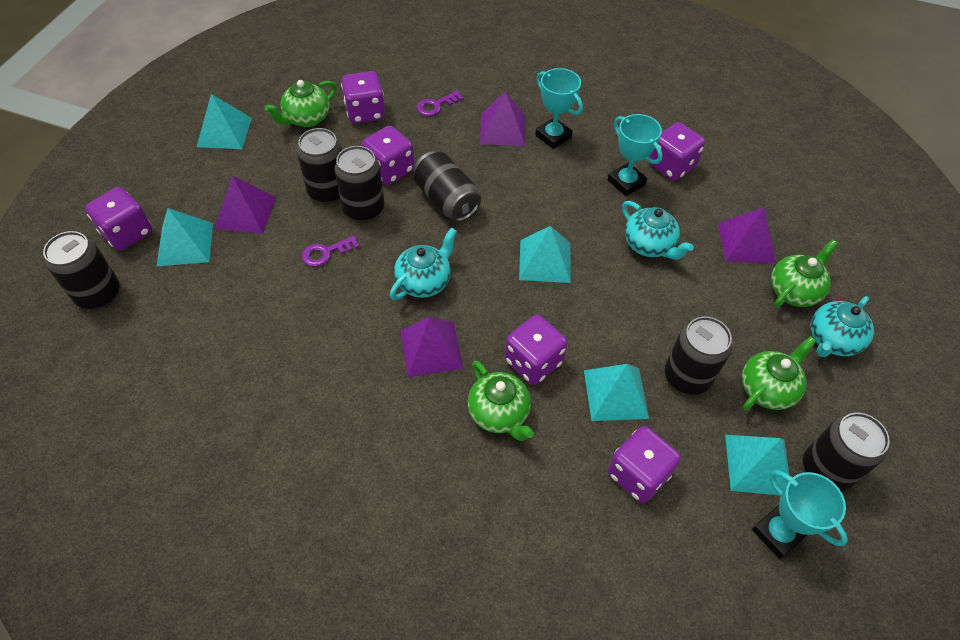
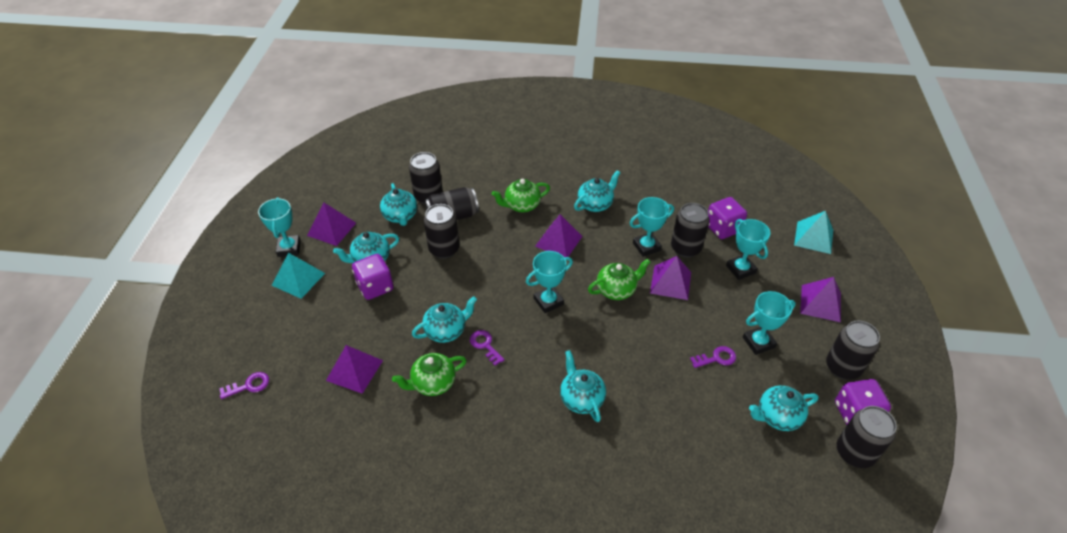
green teapot: [265,80,337,127] [468,361,534,441] [742,336,816,410] [771,239,838,307] = 4 -> [392,353,467,396] [492,179,550,212] [588,259,651,300] = 3
purple dice: [85,187,152,251] [341,71,385,124] [362,126,414,185] [505,315,568,385] [608,426,681,503] [649,122,705,181] = 6 -> [352,254,394,300] [708,197,747,239] [835,379,891,425] = 3
purple key: [302,236,359,267] [416,91,464,116] = 2 -> [219,372,269,399] [470,330,505,366] [690,346,736,368] = 3
purple pyramid: [214,176,276,234] [400,317,463,377] [480,91,525,146] [718,207,776,263] = 4 -> [307,203,356,246] [326,345,383,394] [535,215,583,257] [650,256,691,300] [800,277,841,322] = 5
turquoise pyramid: [157,208,213,266] [197,94,252,149] [519,226,571,283] [584,364,649,421] [725,435,789,495] = 5 -> [272,253,325,299] [794,211,833,254] = 2
turquoise teapot: [390,228,457,300] [622,201,694,259] [811,296,874,357] = 3 -> [333,232,399,263] [380,183,417,226] [412,296,477,343] [560,350,606,422] [574,170,620,212] [749,386,818,431] = 6
turquoise trophy: [535,68,583,149] [608,114,663,196] [752,470,848,559] = 3 -> [258,197,300,257] [526,251,573,313] [630,197,674,257] [726,219,770,280] [743,291,796,355] = 5

